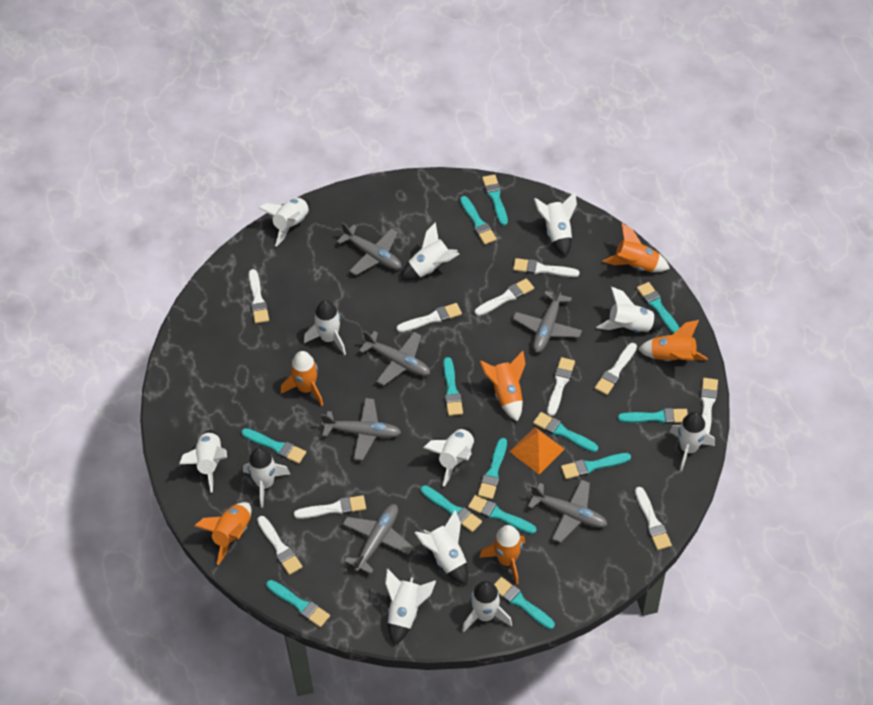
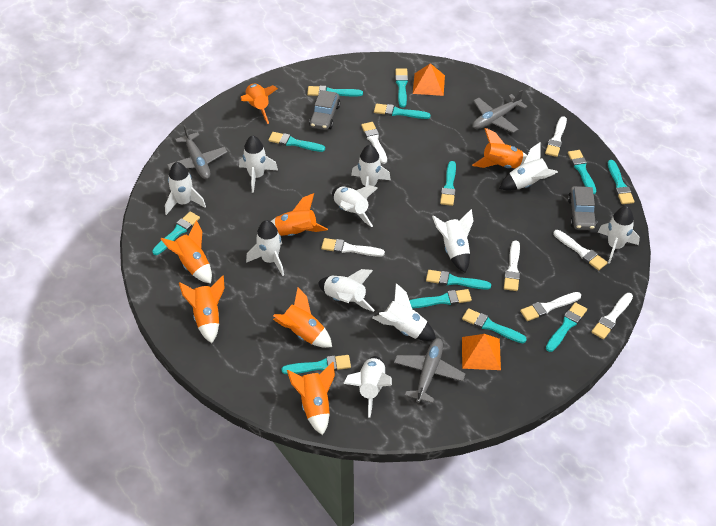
grey car: none = 0 -> [309,90,340,130] [568,186,597,230] = 2
grey plane: [321,398,401,461] [336,222,402,275] [342,504,413,574] [359,331,430,386] [513,283,582,352] [528,480,607,543] = 6 -> [167,125,227,179] [394,338,465,403] [472,90,527,133] = 3
orange pyramid: [509,427,565,474] = 1 -> [413,63,445,96] [462,334,501,370] = 2
orange rocket: [195,502,251,565] [281,351,323,406] [479,525,525,585] [480,351,525,422] [603,223,670,272] [638,320,708,361] = 6 -> [161,220,212,284] [179,276,225,343] [241,84,278,124] [271,193,328,236] [273,288,332,348] [287,362,335,435] [472,128,527,169] = 7
white brush: [249,269,269,324] [257,516,302,575] [294,495,366,519] [397,303,462,332] [475,278,534,316] [513,258,579,277] [547,357,575,416] [595,343,637,395] [635,487,672,550] [701,378,718,434] = 10 -> [321,238,385,257] [361,122,387,164] [504,241,520,291] [520,292,581,321] [545,116,567,157] [553,230,608,270] [591,293,633,339] = 7
white rocket: [179,430,227,493] [243,447,290,508] [258,198,310,247] [304,300,346,355] [385,568,436,645] [401,222,459,281] [414,510,468,585] [423,427,474,487] [462,581,512,632] [534,192,577,257] [597,286,665,332] [670,412,715,471] = 12 -> [165,162,206,215] [239,135,278,193] [246,220,284,276] [318,269,375,312] [332,185,378,227] [343,356,392,417] [351,145,391,200] [372,283,436,341] [432,209,474,273] [499,142,558,191] [598,206,640,264] = 11

